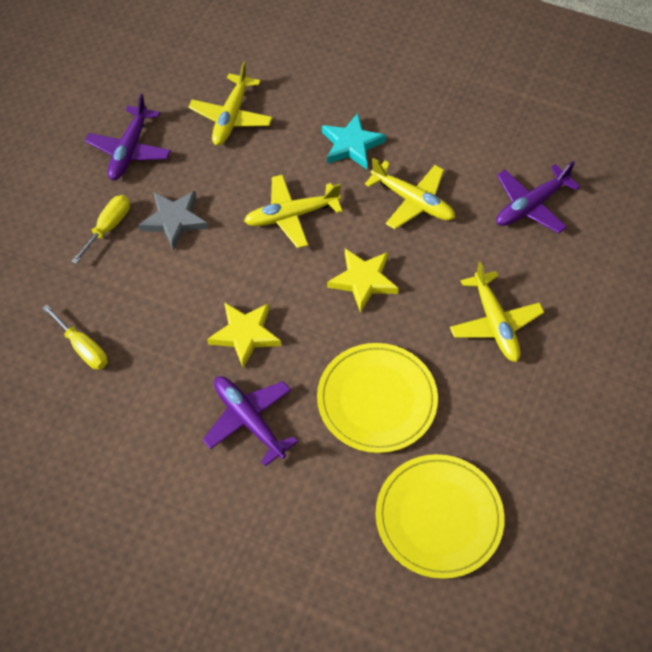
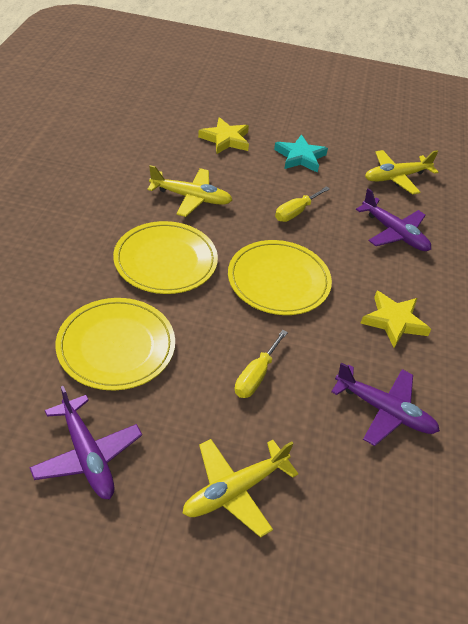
grey star: [138,191,208,250] = 1 -> none = 0
yellow plane: [188,62,273,145] [244,174,342,248] [365,158,455,229] [450,261,544,362] = 4 -> [147,165,232,217] [182,439,298,538] [365,150,438,195] = 3
yellow plate: [317,343,438,453] [376,454,504,579] = 2 -> [55,298,175,390] [113,221,218,294] [228,240,332,315] = 3

